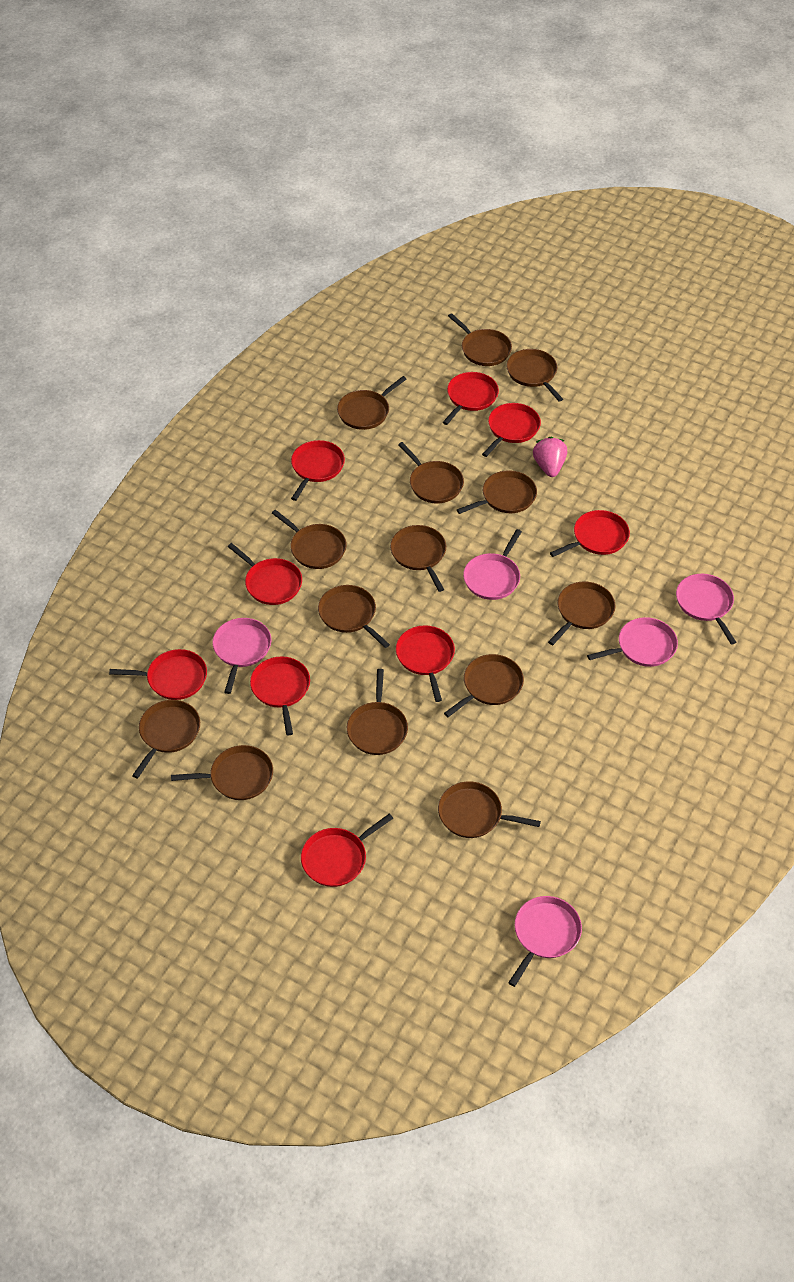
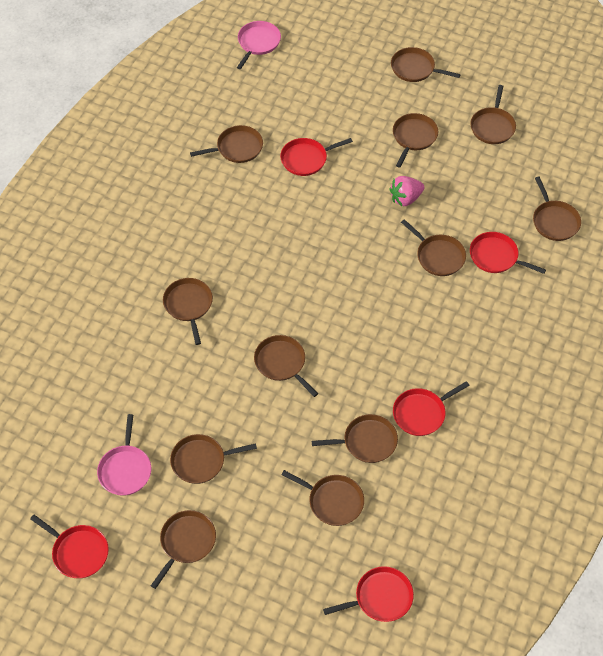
brown pan: [132,700,200,779] [171,745,273,800] [272,510,347,569] [318,585,390,648] [337,376,406,430] [347,669,408,755] [390,525,446,592] [398,442,464,503] [438,781,541,838] [444,654,524,717] [448,313,512,366] [457,470,537,514] [506,349,563,402] [548,581,615,645] = 14 -> [151,510,216,589] [163,278,213,345] [170,434,257,484] [190,125,263,163] [254,335,318,397] [281,470,364,526] [312,414,398,463] [391,47,461,82] [393,113,438,168] [401,219,466,276] [470,85,516,144] [533,177,581,241] = 12
pink pan: [212,618,272,694] [463,529,522,600] [508,896,582,987] [587,617,678,667] [676,574,736,645] = 5 -> [97,414,151,496] [237,21,281,69] = 2
red pan: [109,649,207,700] [228,543,302,605] [250,656,310,736] [291,440,345,501] [301,813,393,887] [396,625,455,702] [443,372,499,425] [482,403,541,457] [550,510,630,557] = 9 -> [30,515,109,578] [280,138,353,176] [323,566,414,622] [393,381,470,436] [470,232,546,274] = 5

